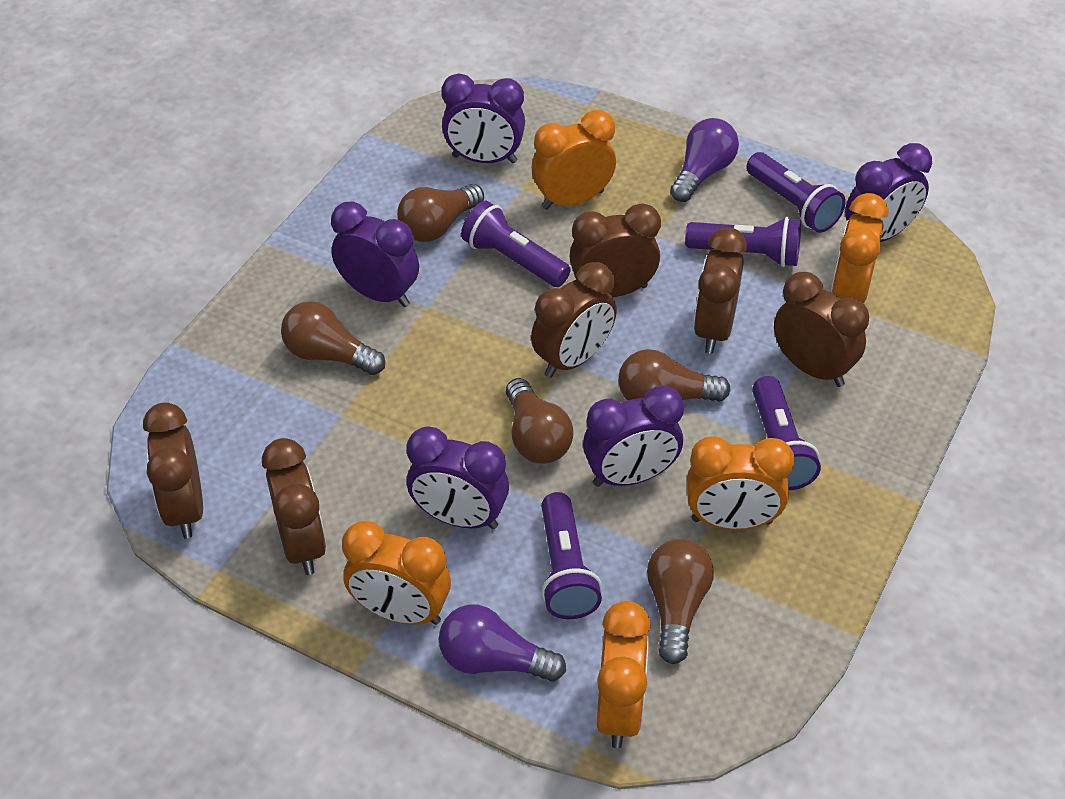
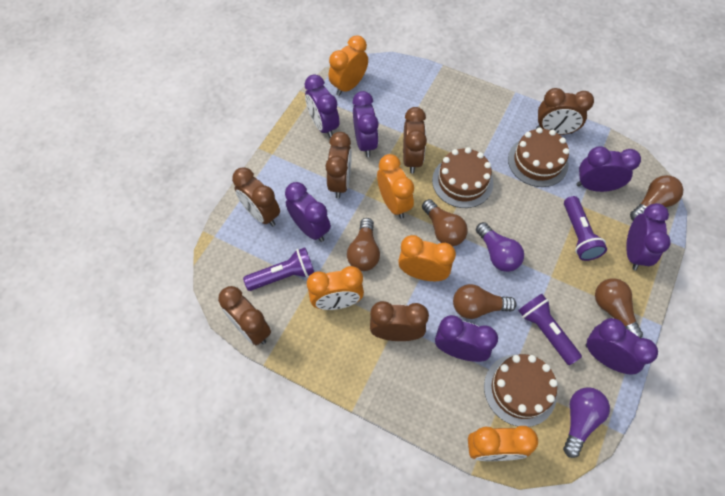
brown cake: none = 0 -> [432,147,494,208] [484,354,558,427] [508,127,570,187] = 3
purple clock: [331,202,419,307] [407,426,509,529] [442,74,525,164] [583,386,684,487] [845,143,932,242] = 5 -> [285,182,331,242] [305,74,339,138] [353,91,379,157] [435,315,498,362] [576,146,641,192] [586,318,658,375] [626,203,671,270] = 7
purple flashlight: [461,200,571,287] [541,492,602,619] [685,217,801,267] [746,152,846,233] [752,376,821,490] = 5 -> [243,248,314,291] [518,294,582,365] [564,196,607,261] = 3

